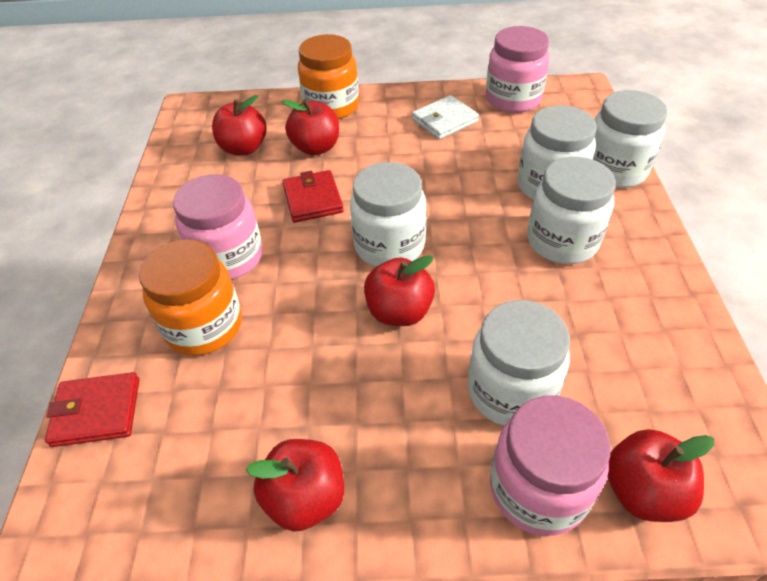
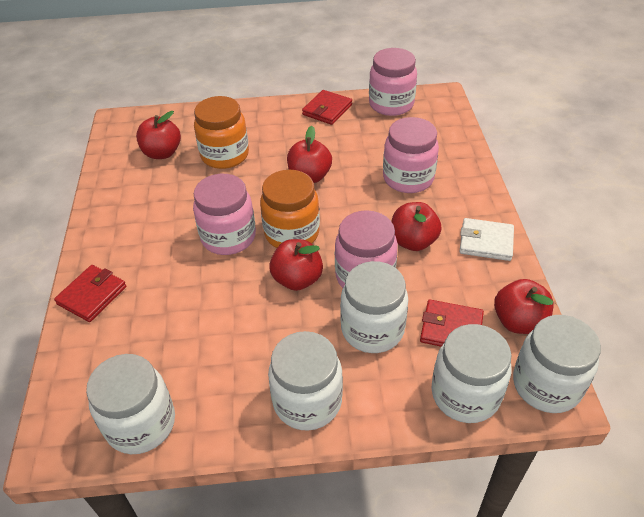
pink jar: [173,174,263,280] [486,26,549,113] [490,395,611,536] = 3 -> [193,174,256,255] [335,210,398,288] [369,48,417,116] [383,117,439,193] = 4
red wallet: [45,372,139,447] [282,170,344,223] = 2 -> [54,265,126,322] [302,90,352,125] [420,299,484,347] = 3

